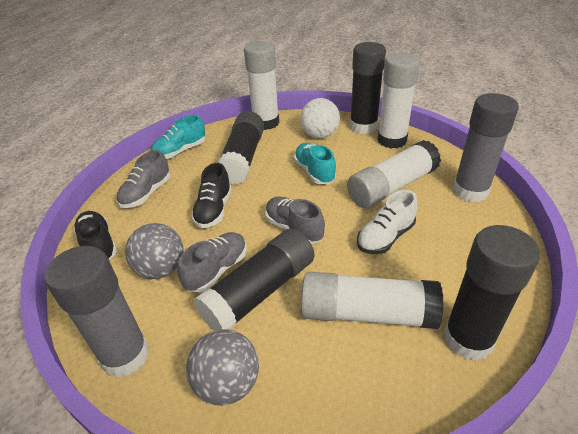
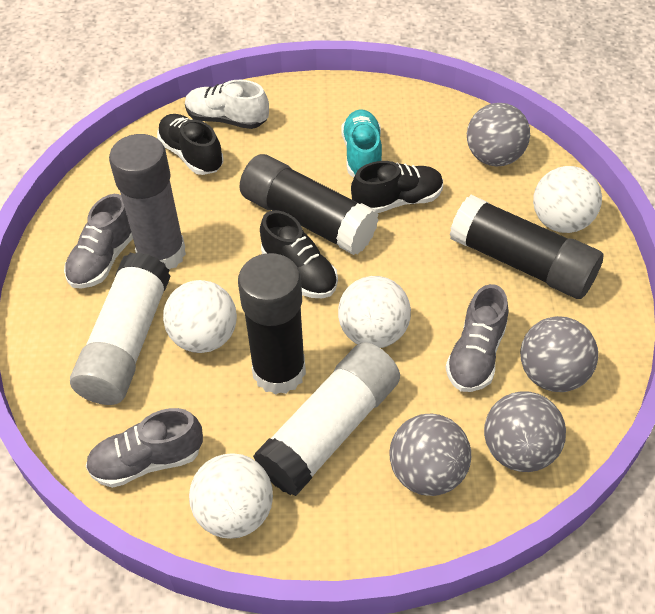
black glue stick: [194,228,314,331] [217,111,264,185] [350,42,386,134] [443,225,540,361] = 4 -> [238,253,306,395] [239,154,378,255] [450,195,603,299] = 3
black shoe: [73,211,117,260] [191,163,232,228] = 2 -> [157,114,223,175] [260,210,338,298] [351,161,443,213] = 3
grey ball: [125,223,184,279] [186,329,259,406] = 2 -> [389,414,471,496] [467,103,530,167] [484,391,566,472] [520,316,598,392] = 4
grey glue stick: [45,246,149,378] [453,93,519,202] = 2 -> [109,134,186,270] = 1
turquoise shoe: [151,115,205,159] [294,143,336,184] = 2 -> [341,109,382,177] = 1
white ball: [300,98,340,138] = 1 -> [163,280,237,353] [189,453,273,539] [338,276,411,348] [533,166,602,233] = 4
white glue stick: [244,41,279,130] [301,272,444,329] [347,140,441,208] [377,53,420,148] = 4 -> [70,252,171,405] [253,342,400,496] = 2

